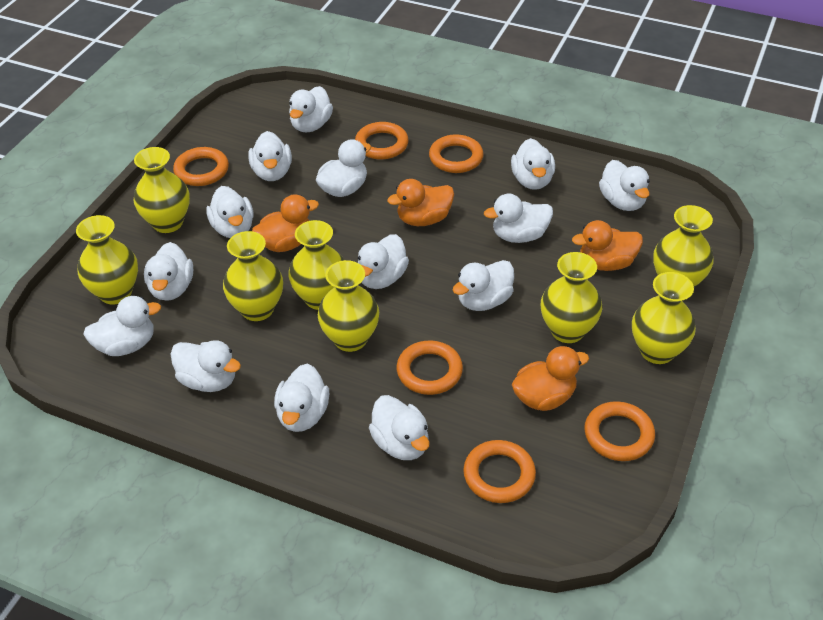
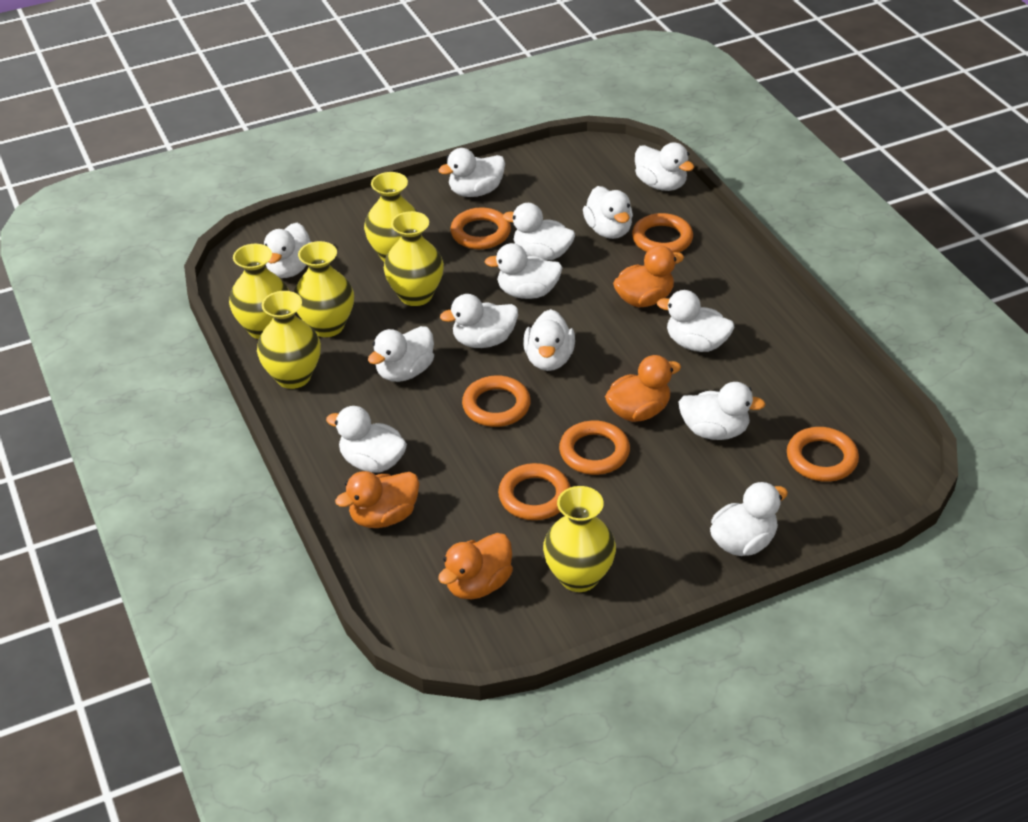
white duck: [83,296,161,356] [144,242,193,301] [170,340,241,392] [206,186,253,238] [248,131,292,181] [274,364,329,432] [289,86,333,132] [316,139,371,197] [358,234,409,289] [369,395,430,460] [453,260,514,311] [484,194,553,243] [511,138,555,190] [599,160,650,211] = 14 -> [264,223,311,278] [326,406,407,472] [368,326,434,382] [438,148,505,197] [440,294,518,348] [485,243,563,299] [503,203,575,260] [523,309,575,371] [583,186,633,239] [635,142,694,191] [657,290,734,352] [678,382,766,440] [710,482,788,556] = 13
yellow vase: [76,215,138,304] [134,147,190,233] [223,231,283,321] [288,220,344,310] [318,260,379,352] [541,252,602,343] [632,272,696,364] [653,205,713,287] = 8 -> [229,244,289,339] [257,291,321,389] [294,241,354,337] [364,172,422,262] [384,211,444,306] [543,486,616,592] = 6

